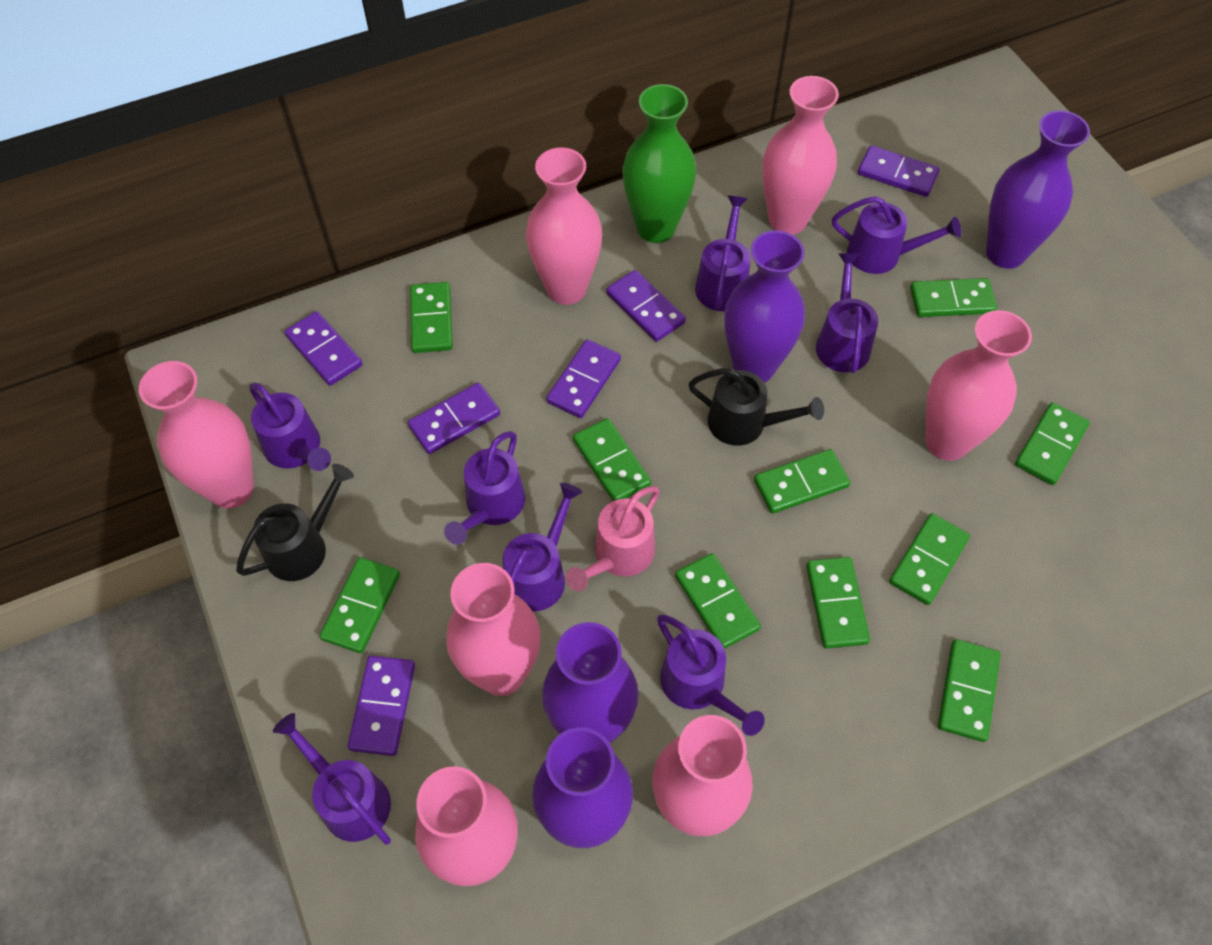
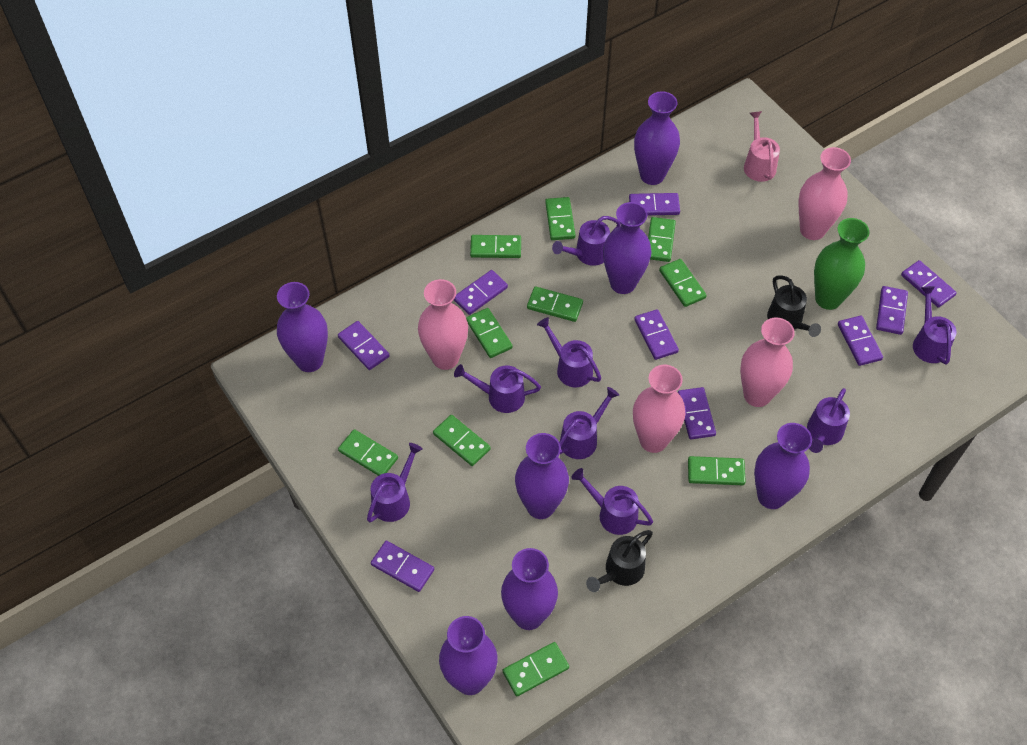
pink vase: [139,361,254,509] [415,766,518,886] [446,563,540,696] [526,147,602,305] [652,715,753,836] [762,76,839,235] [925,310,1032,461] = 7 -> [418,279,468,370] [633,365,685,453] [740,318,795,407] [798,147,851,240] = 4
purple domino: [285,311,363,386] [348,656,415,756] [408,383,500,454] [546,339,621,418] [606,270,686,342] [858,145,939,197] = 6 -> [338,321,390,370] [371,541,434,592] [454,270,508,315] [629,193,680,215] [634,309,679,360] [678,387,716,439] [838,316,883,366] [876,286,908,335] [901,260,957,308] = 9
purple vase: [532,727,633,848] [542,622,639,743] [724,230,805,383] [986,110,1090,269] = 4 -> [277,282,328,372] [439,616,498,695] [501,548,558,630] [515,433,569,519] [603,202,651,294] [634,91,680,185] [754,423,812,509] = 7

